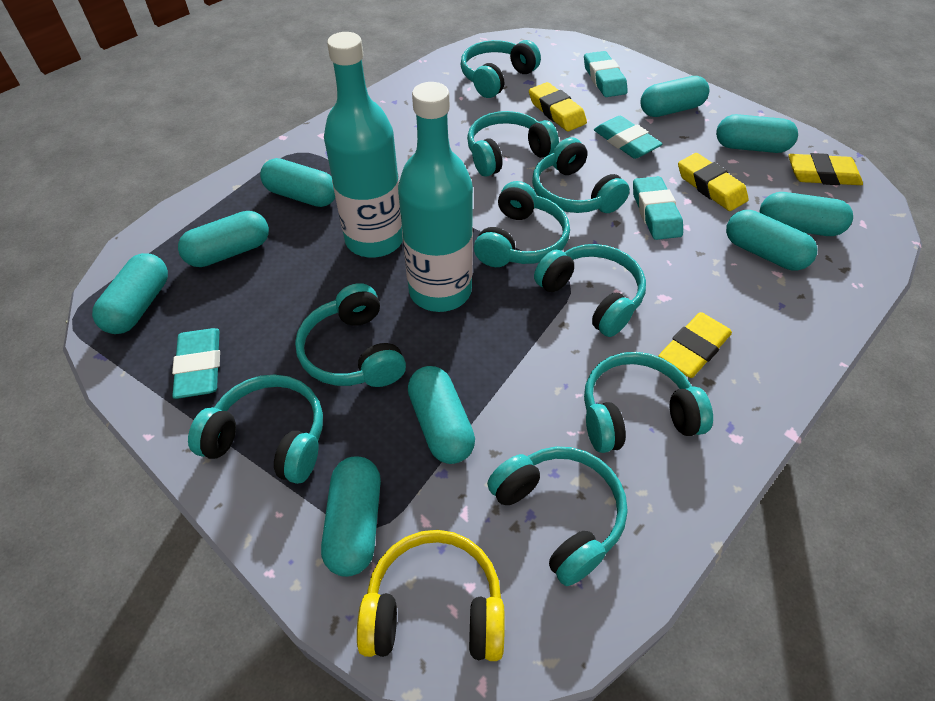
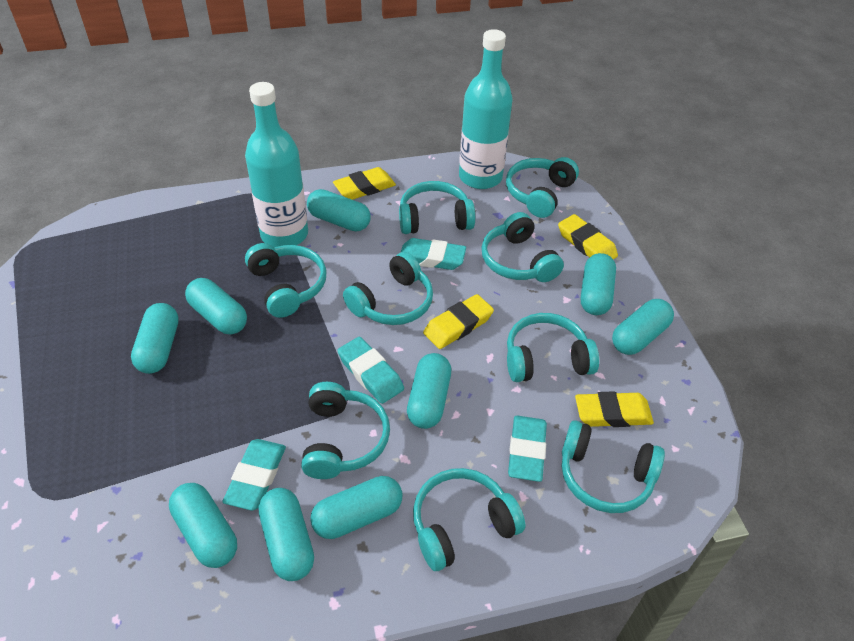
yellow headphones: [357,530,505,661] = 1 -> none = 0

